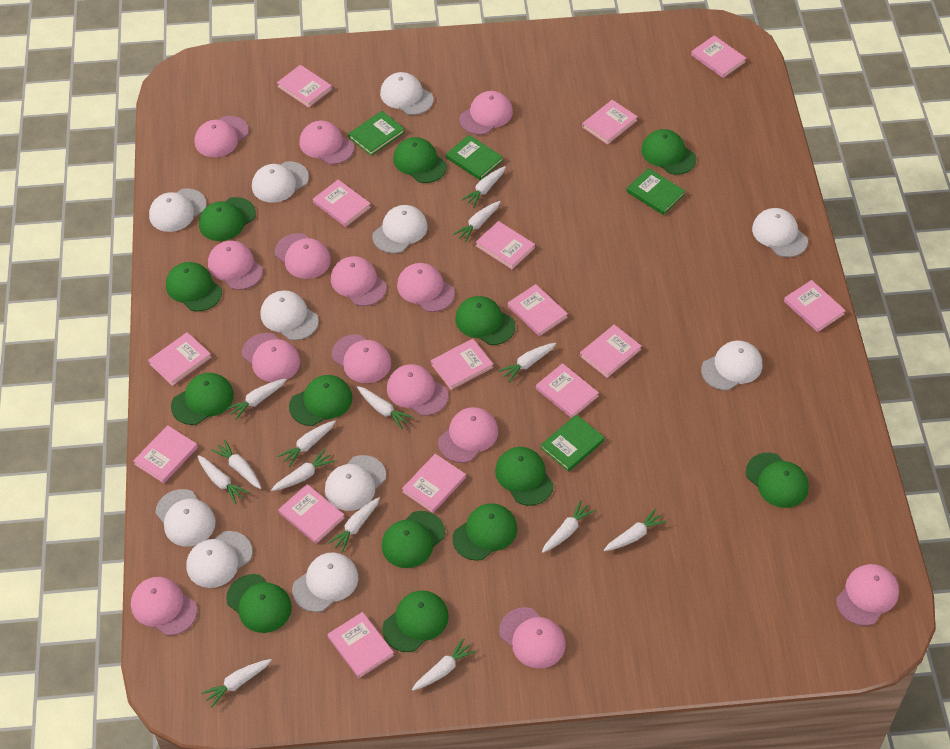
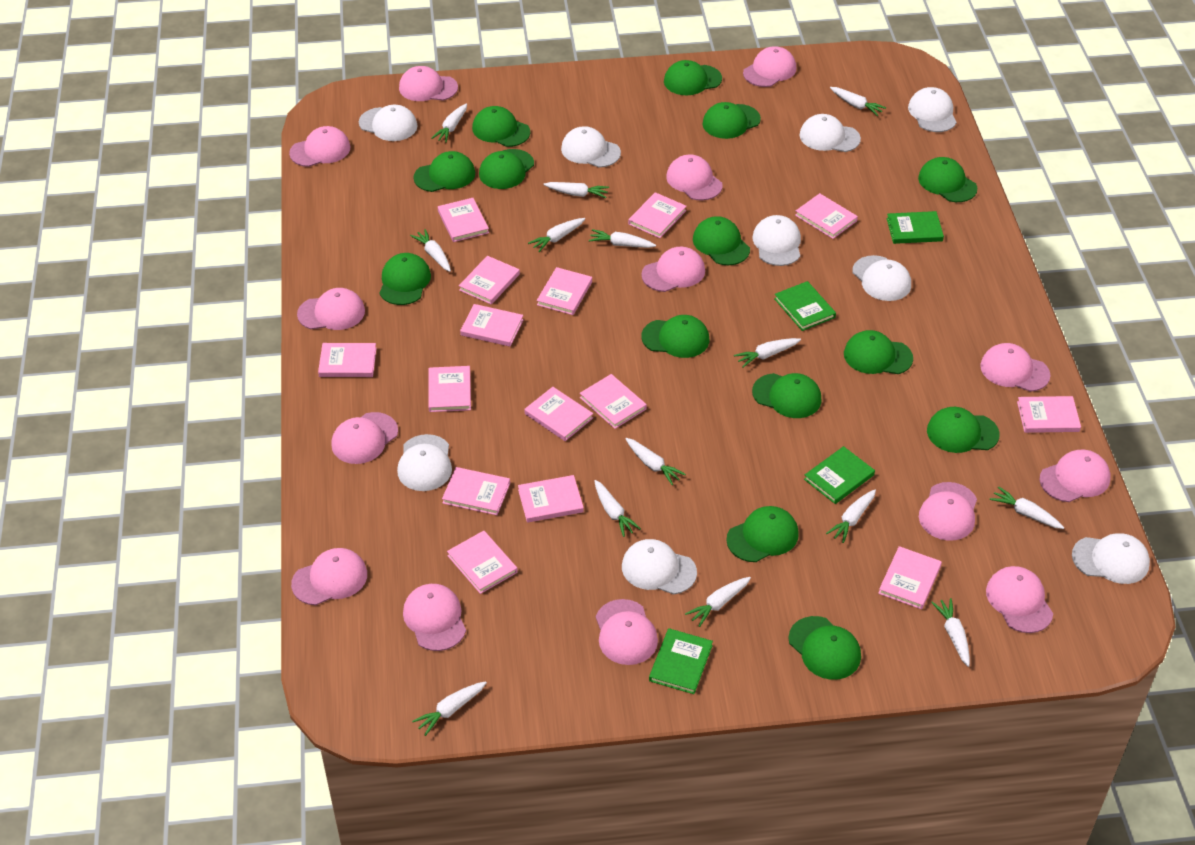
green cap: [166,262,222,311] [171,373,234,425] [199,197,256,241] [226,574,292,633] [289,375,352,426] [381,511,445,568] [382,590,449,652] [393,137,447,183] [453,503,517,561] [455,296,515,345] [495,447,554,506] [641,129,696,175] [746,453,809,508] = 13 -> [379,253,431,305] [413,151,475,192] [472,106,530,147] [479,149,534,189] [641,315,709,358] [664,60,722,95] [693,216,750,265] [703,102,761,139] [726,506,799,562] [752,373,822,418] [788,616,861,680] [844,330,913,374] [918,157,977,202] [927,407,1000,453] = 14
white cap: [149,188,206,232] [156,489,216,546] [186,531,252,588] [252,161,309,203] [260,291,319,340] [292,552,358,612] [325,455,386,511] [372,205,428,253] [380,72,434,115] [701,341,762,390] [752,208,808,257] = 11 -> [359,105,418,141] [397,434,452,491] [561,126,621,168] [622,539,697,595] [753,215,801,266] [800,114,861,152] [852,255,911,301] [908,87,957,132] [1072,533,1150,584] = 9

